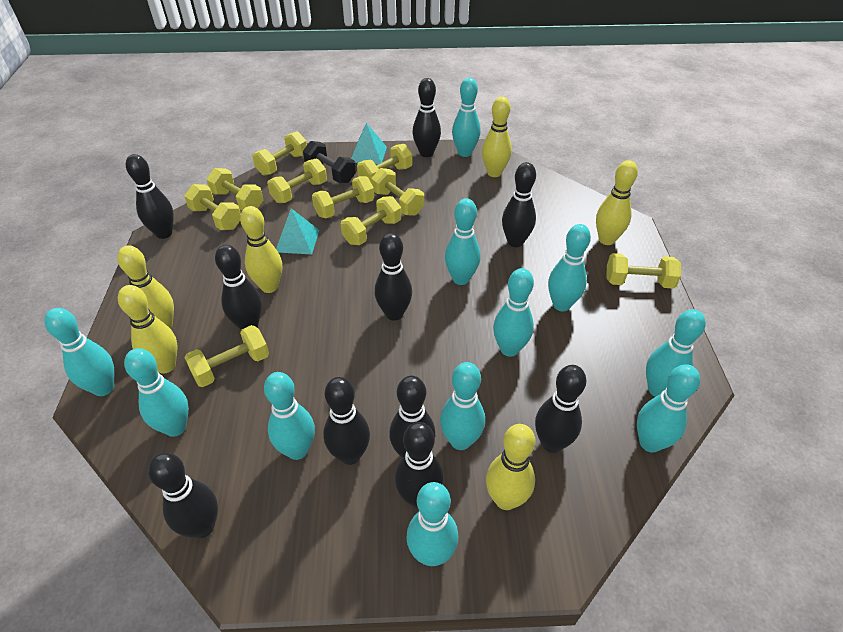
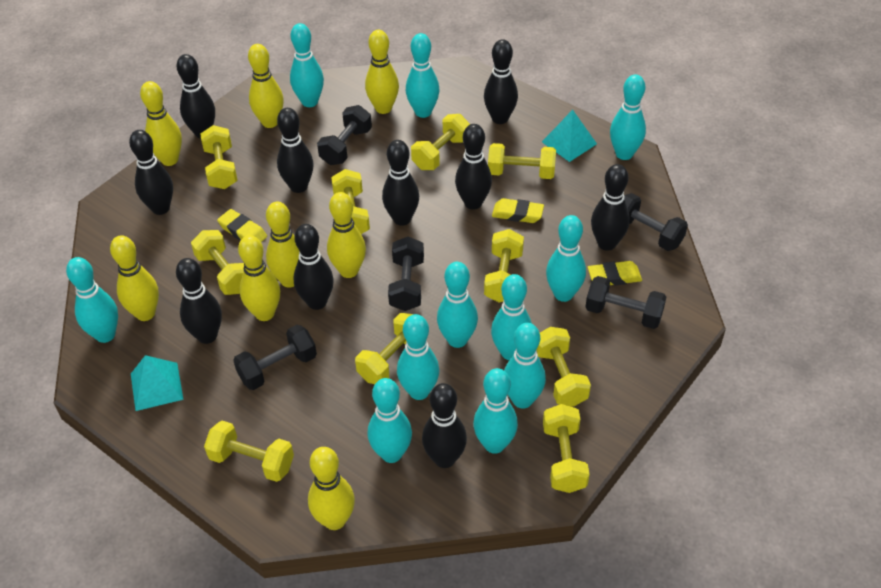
black dumbbell: [303,141,356,183] = 1 -> [233,325,317,390] [317,105,372,165] [388,237,424,311] [585,276,666,329] [624,193,688,251] = 5
yellow bowling pin: [117,246,174,329] [118,285,178,373] [240,206,282,293] [482,96,512,177] [486,424,535,510] [596,160,638,245] = 6 -> [110,235,159,321] [140,81,182,166] [238,235,280,321] [248,44,284,128] [266,202,299,288] [308,447,355,530] [327,192,366,278] [365,30,399,114] = 8
yellow eraser: none = 0 -> [217,209,267,242] [492,198,544,223] [588,261,642,286] = 3

